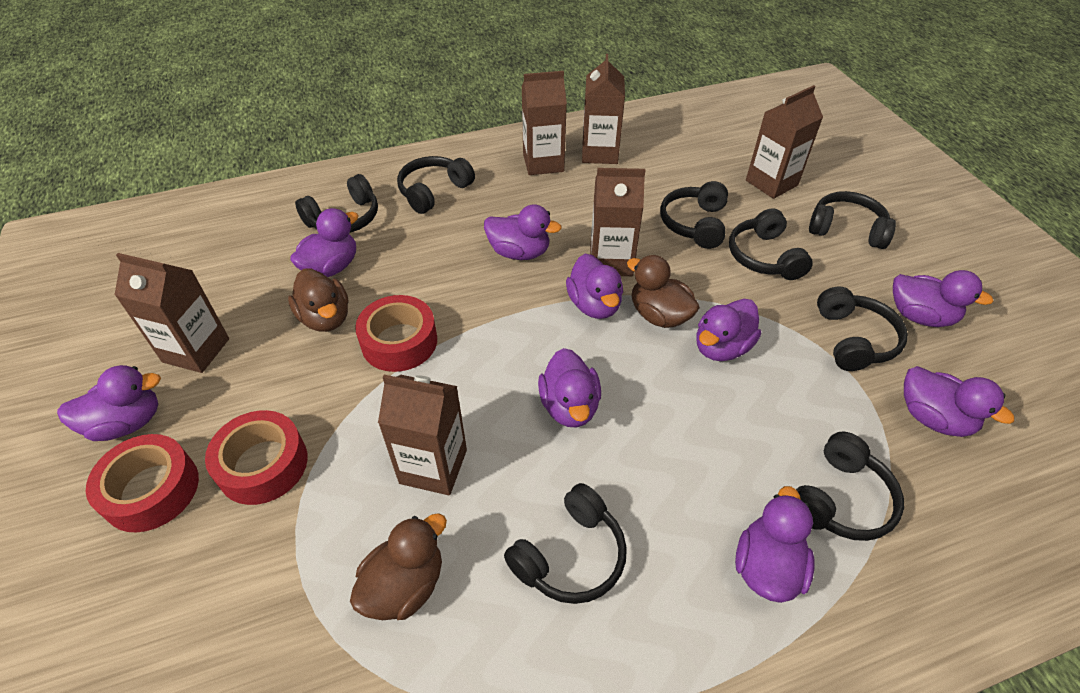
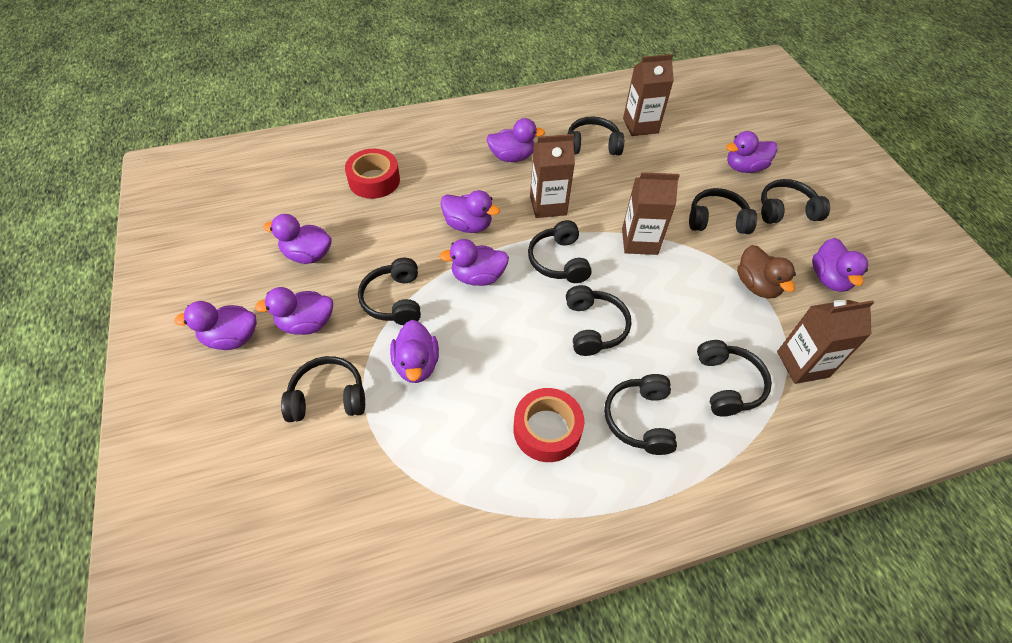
black headphones: [295,174,378,233] [397,156,475,214] [504,483,627,604] [660,181,728,249] [729,208,813,280] [796,431,904,541] [809,191,896,249] [817,286,908,371] = 8 -> [281,356,365,422] [358,258,421,325] [528,220,592,283] [566,285,631,356] [568,117,624,155] [604,374,677,455] [689,188,757,234] [697,340,772,417] [761,179,830,224] = 9
brown carton: [115,253,229,373] [378,375,467,495] [522,71,567,175] [582,54,625,164] [590,168,645,276] [746,85,823,199] = 6 -> [530,134,575,218] [622,172,680,255] [623,54,674,136] [777,300,874,384] = 4
brown duck: [288,269,349,332] [350,513,447,620] [627,255,700,328] = 3 -> [737,245,796,298] = 1
red tape: [86,434,199,532] [205,410,308,505] [355,295,437,372] = 3 -> [345,149,400,199] [514,388,584,462] = 2

